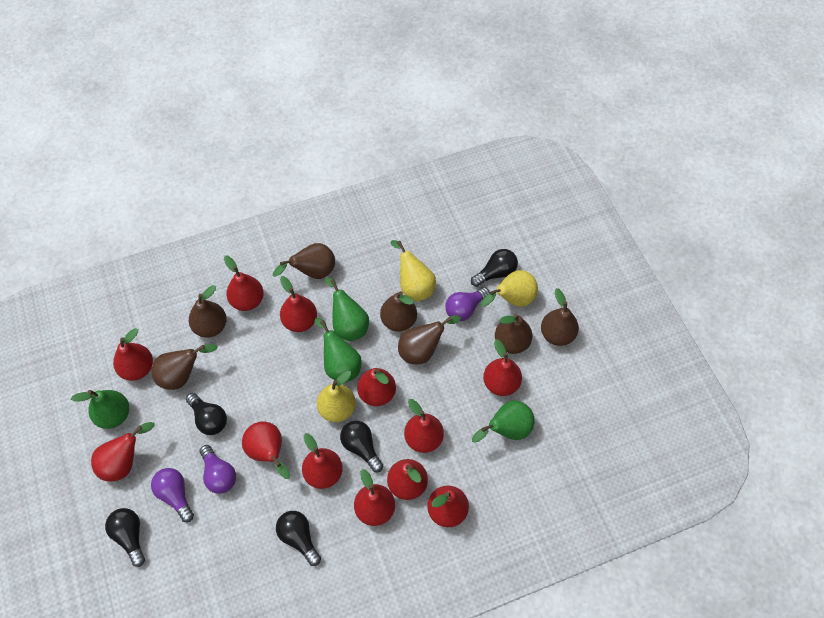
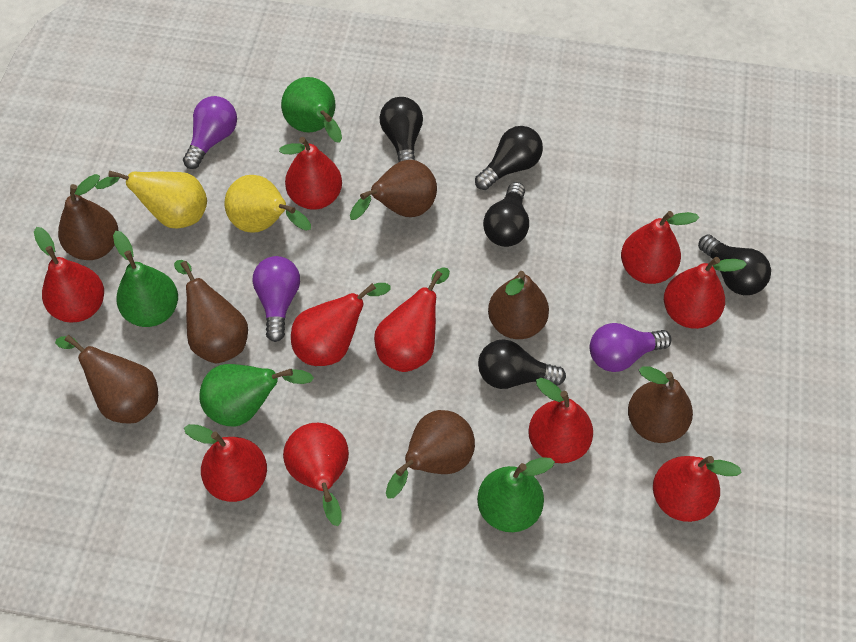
red pear: [91,422,155,481] [113,328,153,381] [224,256,264,311] [242,421,290,479] [280,276,317,332] [302,433,343,489] [354,469,395,526] [357,368,396,406] [387,459,428,500] [404,399,444,453] [427,485,469,527] [483,339,522,396] = 12 -> [34,227,104,323] [184,424,267,502] [279,137,342,210] [283,423,349,526] [291,283,391,366] [374,267,450,372] [528,378,593,463] [621,211,699,284] [653,456,742,522] [664,257,747,329] = 10
yellow pear: [317,371,356,422] [390,240,436,301] [481,270,538,307] = 3 -> [95,171,207,229] [225,175,311,233] = 2

